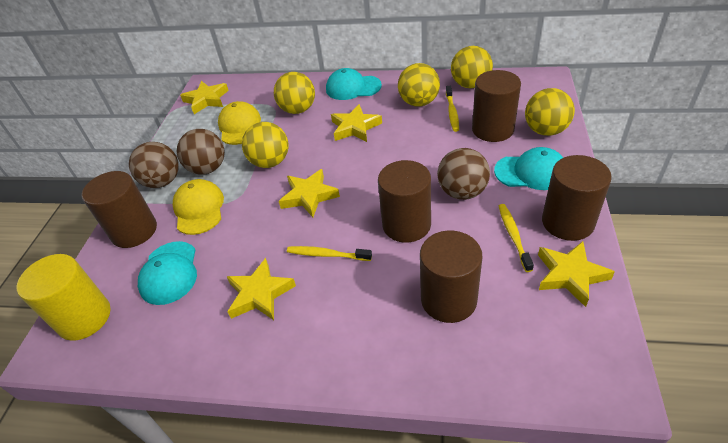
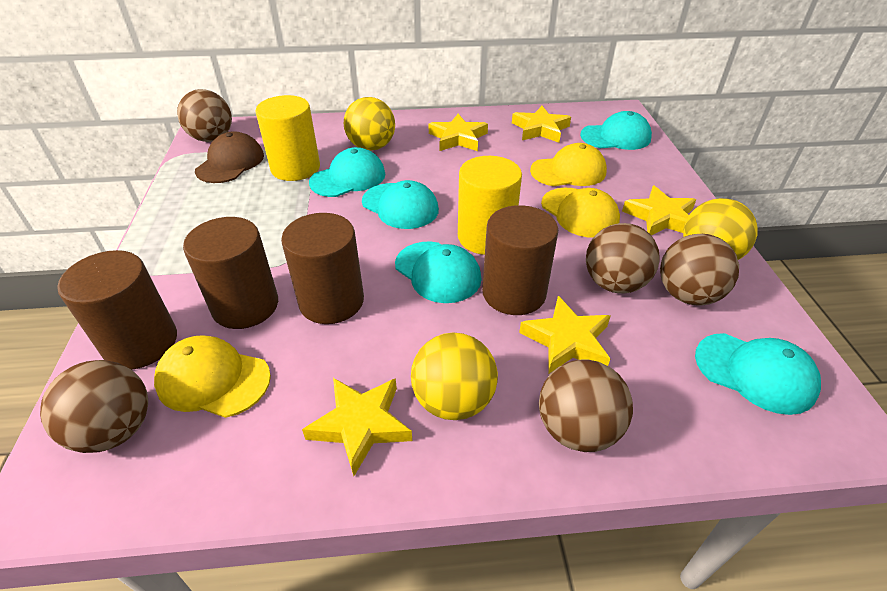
brown ball: [129,142,179,188] [177,129,225,175] [437,148,490,200] = 3 -> [40,360,148,453] [177,89,232,142] [539,359,633,452] [586,223,660,293] [660,234,739,306] = 5
brown cap: none = 0 -> [195,131,264,183] = 1
brown cylinder: [82,171,157,248] [378,160,431,243] [420,231,482,323] [472,70,521,142] [542,155,612,241] = 5 -> [57,250,177,369] [183,217,278,329] [281,213,364,324] [482,205,558,315] = 4
turquoise cap: [138,241,197,305] [326,68,382,100] [494,147,563,190] = 3 -> [309,147,385,197] [362,180,439,229] [395,242,481,303] [580,111,652,150] [695,333,821,415] = 5
yellow ball: [242,122,289,168] [274,72,315,114] [398,63,440,107] [451,46,493,88] [525,88,575,136] = 5 -> [344,97,395,151] [411,332,498,420] [683,198,758,260] = 3
yellow cap: [173,179,224,235] [218,101,261,145] = 2 -> [154,335,271,418] [530,143,607,186] [541,188,620,238] = 3
yellow cylinder: [17,254,111,341] = 1 -> [256,95,320,181] [458,156,522,255] = 2
yellow toothbrush: [287,246,372,261] [446,86,459,132] [499,204,534,272] = 3 -> none = 0

